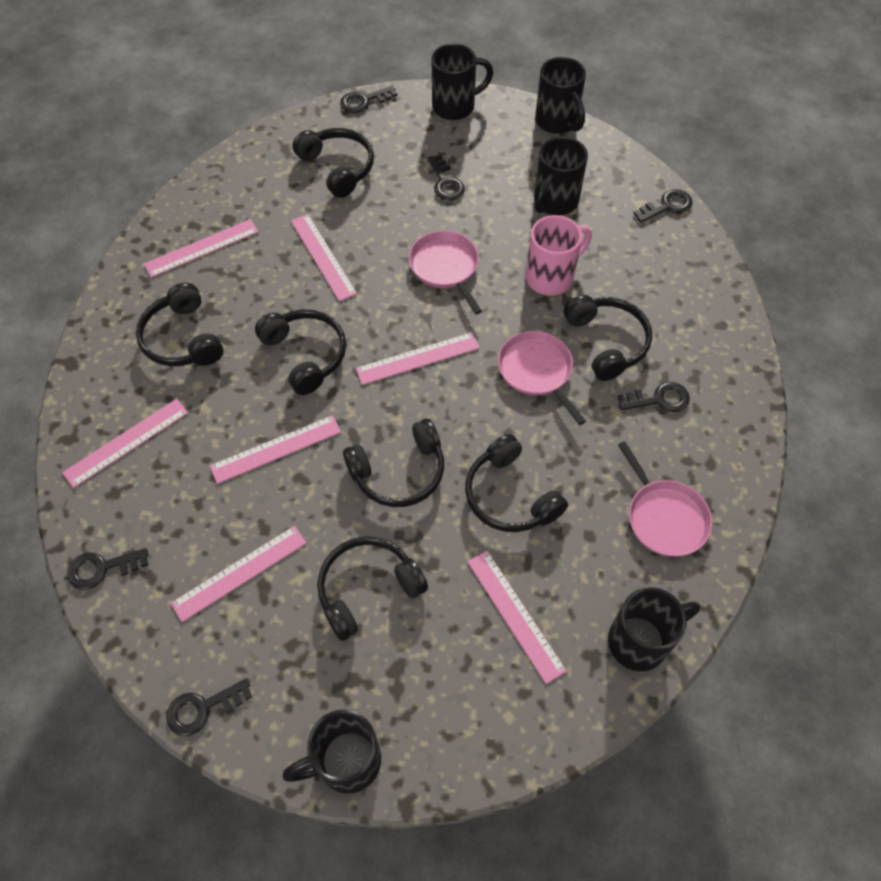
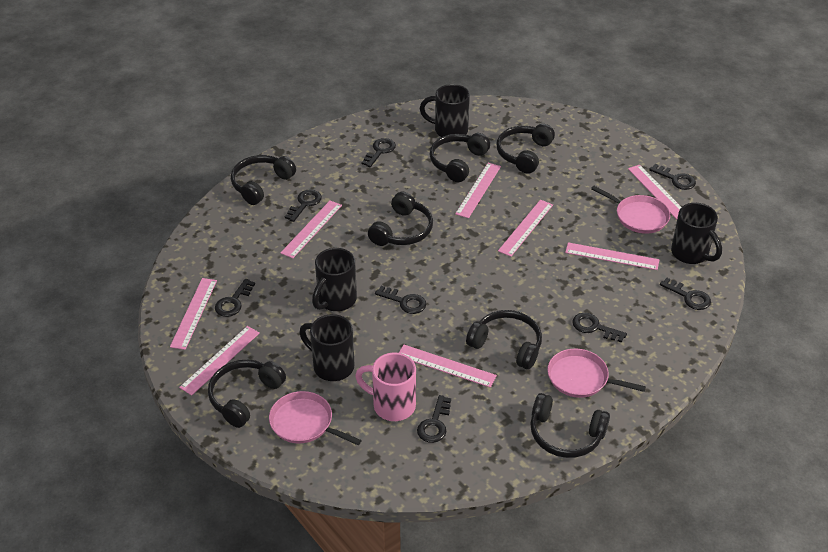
black key: [67,548,148,590] [166,679,252,736] [340,86,397,113] [428,154,465,201] [618,382,690,412] [633,189,693,223] = 6 -> [215,279,255,317] [285,189,322,222] [362,138,396,167] [375,286,426,314] [417,395,451,443] [572,313,627,343] [649,164,696,190] [660,278,711,310] = 8
black mug: [283,710,381,794] [432,44,493,120] [534,137,588,215] [535,57,586,134] [608,587,700,671] = 5 -> [299,314,355,381] [312,248,357,311] [420,84,470,137] [671,203,722,264] = 4
pink ruler: [62,399,188,488] [144,219,259,278] [171,526,306,622] [210,415,341,484] [291,214,357,301] [356,332,480,385] [468,551,567,684] = 7 -> [170,278,217,350] [179,326,260,395] [281,200,342,258] [399,345,497,388] [455,163,501,218] [498,200,553,257] [565,242,659,270] [628,165,681,219] = 8

